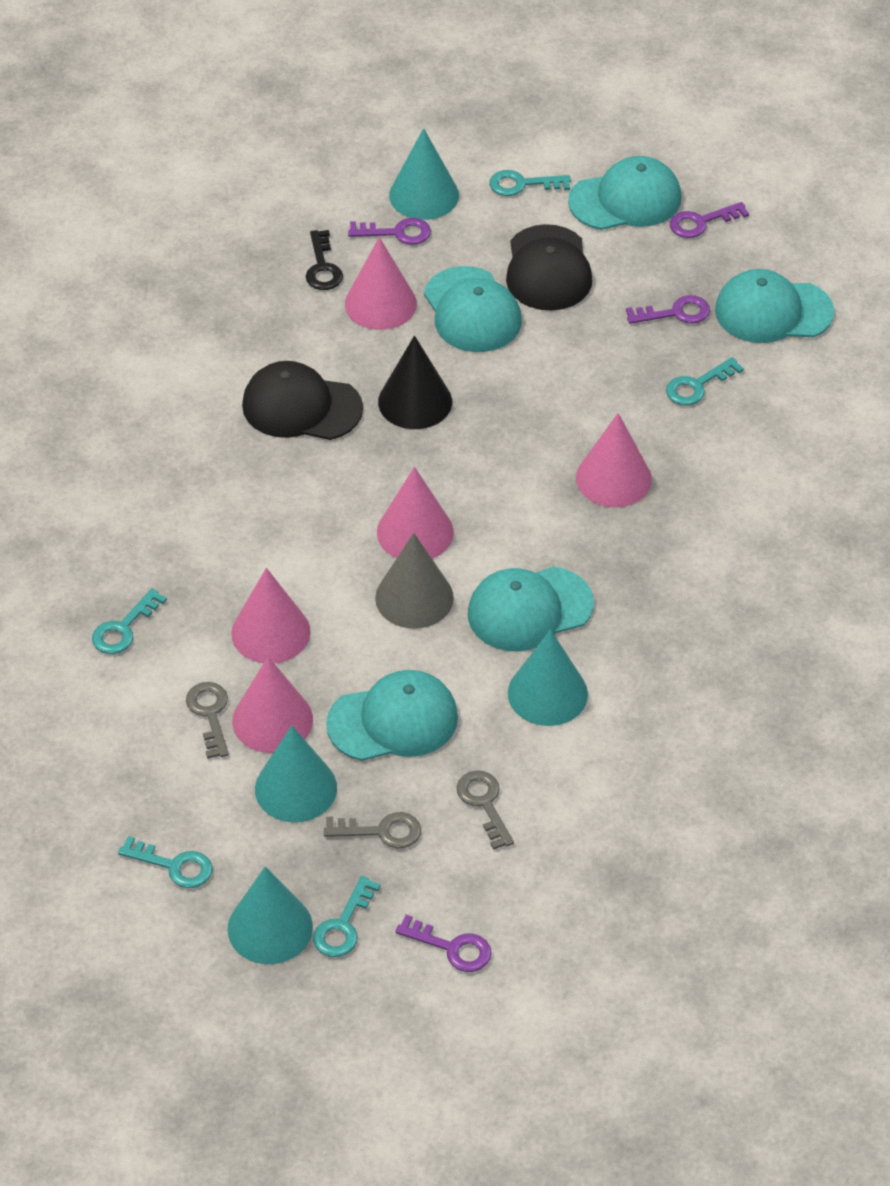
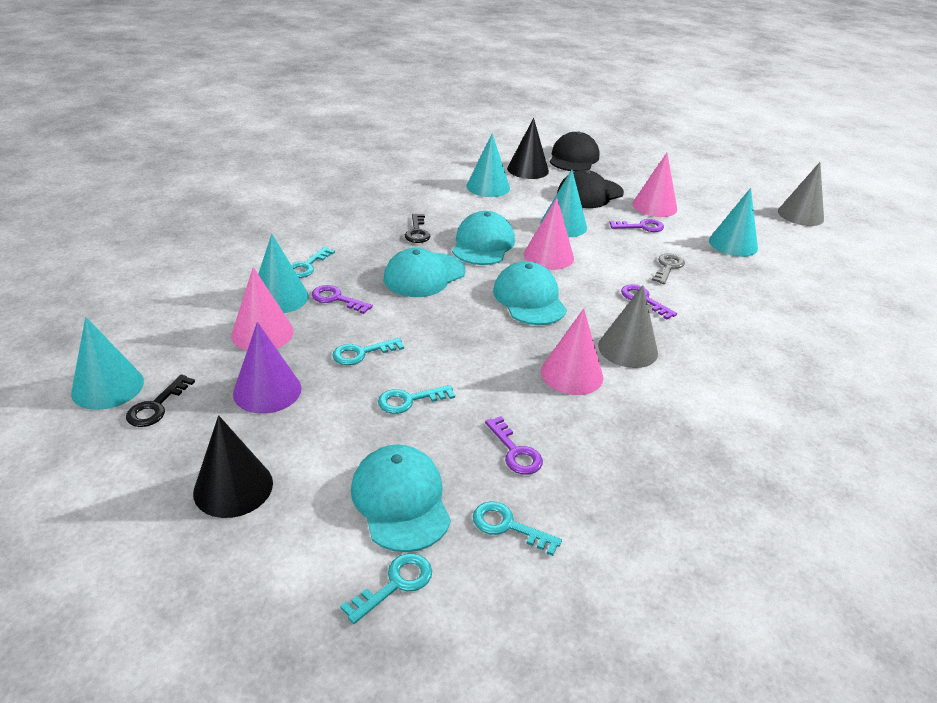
black cone: [378,335,452,429] = 1 -> [193,415,273,518] [507,118,549,179] = 2
black key: [306,230,343,290] = 1 -> [126,374,195,427] [405,214,430,243] = 2
grey cone: [375,533,454,629] = 1 -> [598,285,658,368] [778,162,824,226] = 2
grey key: [186,682,229,759] [324,812,421,848] [457,770,514,850] = 3 -> [652,254,685,284] = 1
pink cone: [231,568,311,663] [232,657,313,753] [345,237,417,330] [377,467,454,559] [576,413,652,507] = 5 -> [231,267,294,351] [524,198,574,270] [541,309,603,395] [632,153,677,217] = 4
purple cone: none = 0 -> [233,322,301,414] = 1
turquoise cap: [326,670,458,761] [424,266,522,352] [468,566,594,651] [568,156,681,230] [715,269,834,343] = 5 -> [351,444,451,552] [384,248,466,297] [452,211,515,265] [493,261,567,325] = 4
turquoise cone: [228,867,313,964] [255,726,337,822] [389,128,459,220] [508,630,588,726] = 4 -> [71,317,144,410] [258,234,308,313] [467,133,510,197] [540,170,587,237] [709,188,758,257] = 5

